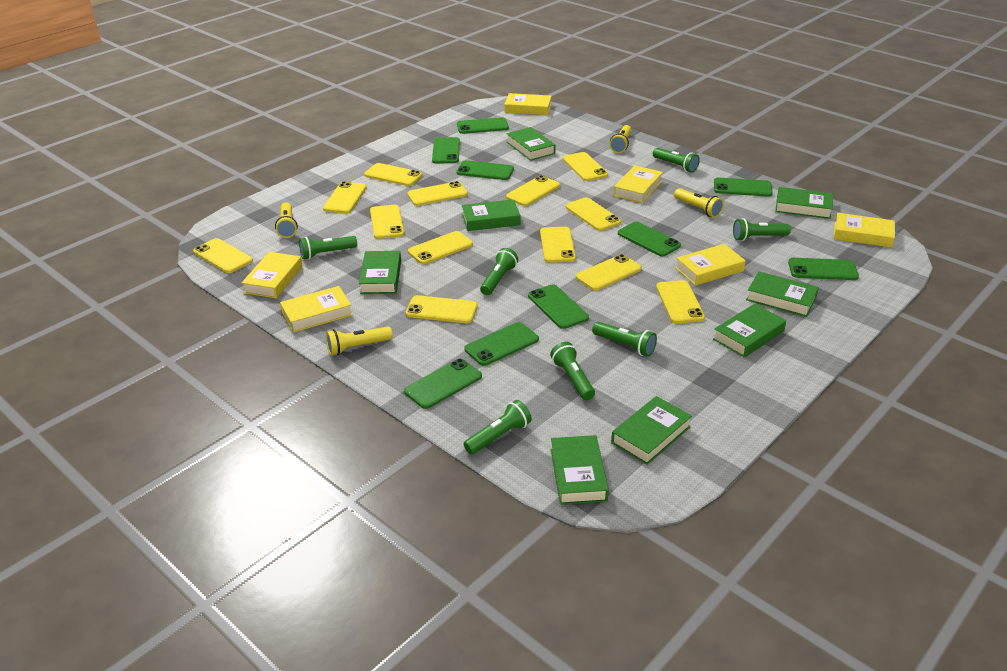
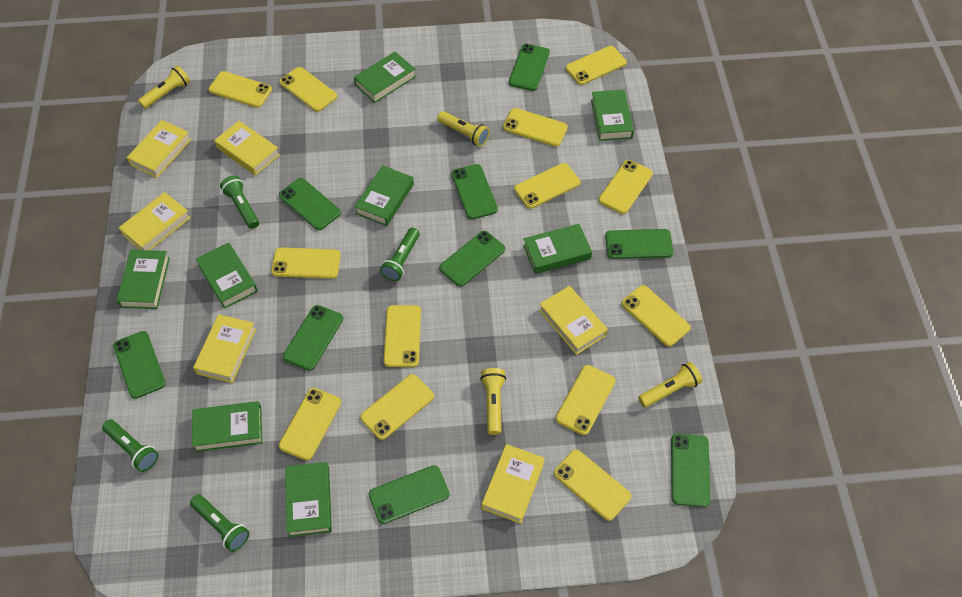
green flashlight: [299,236,357,260] [464,400,532,454] [480,248,518,295] [550,342,595,400] [592,322,657,357] [653,148,700,173] [733,218,791,241] = 7 -> [102,419,158,472] [190,494,249,552] [220,176,259,229] [380,228,420,281] = 4

